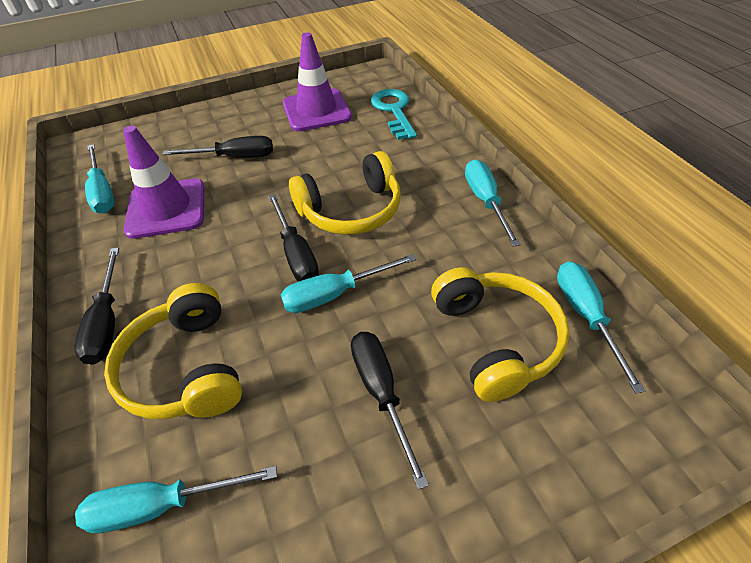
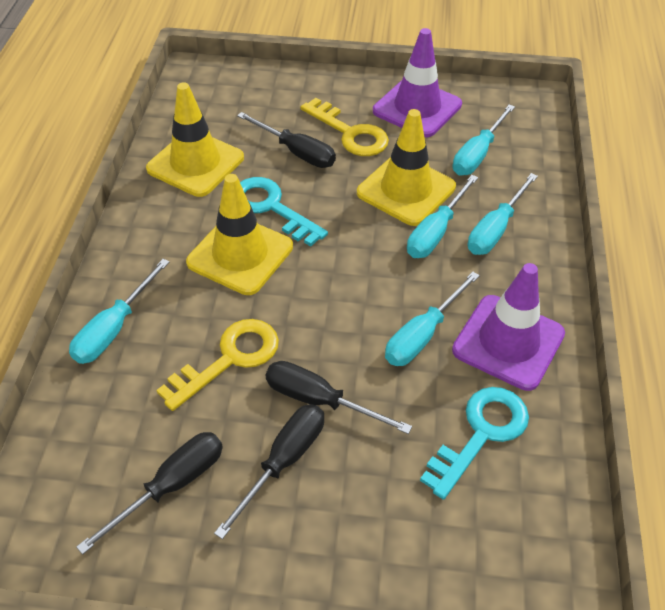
turquoise key: [371,89,417,140] = 1 -> [240,177,328,247] [420,387,529,500] = 2
yellow headphones: [104,283,242,419] [289,151,401,235] [431,267,569,402] = 3 -> none = 0
yellow key: none = 0 -> [157,319,279,411] [300,98,389,156] = 2
yellow traffic cone: none = 0 -> [146,82,244,197] [186,174,293,295] [357,109,456,226] = 3

